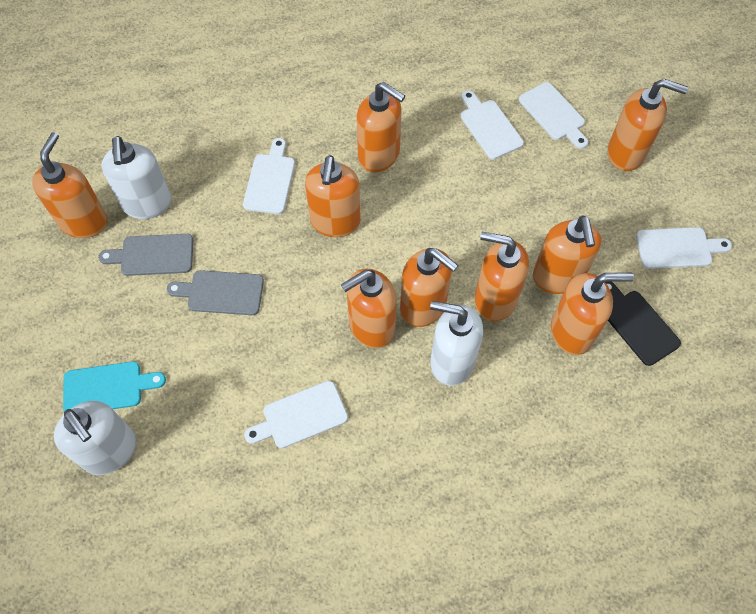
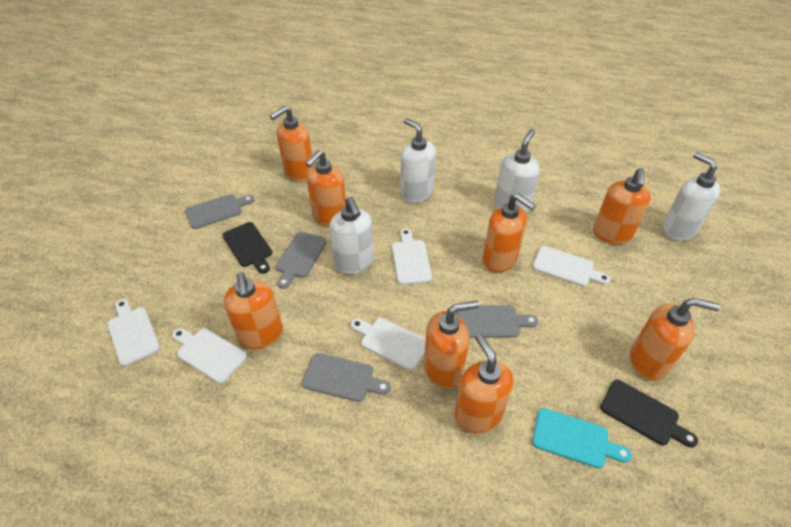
black cutting board: [605,282,681,366] = 1 -> [223,222,272,274] [600,380,698,448] = 2
grey cutting board: [98,234,193,276] [167,270,264,315] = 2 -> [185,194,254,229] [276,232,327,289] [302,353,390,402] [457,305,538,338] = 4
orange soap dispenser: [32,132,108,238] [305,155,361,237] [341,269,397,348] [356,82,405,172] [400,248,458,327] [475,232,529,321] [533,216,601,294] [551,273,634,355] [608,79,688,171] = 9 -> [224,272,283,349] [270,106,312,182] [305,150,346,227] [424,300,479,389] [454,333,514,433] [482,193,536,273] [593,168,651,244] [630,298,720,381] = 8
white soap dispenser: [54,401,136,475] [102,136,172,219] [430,301,483,386] = 3 -> [329,197,374,274] [400,118,436,203] [494,129,540,213] [662,152,720,241] = 4

